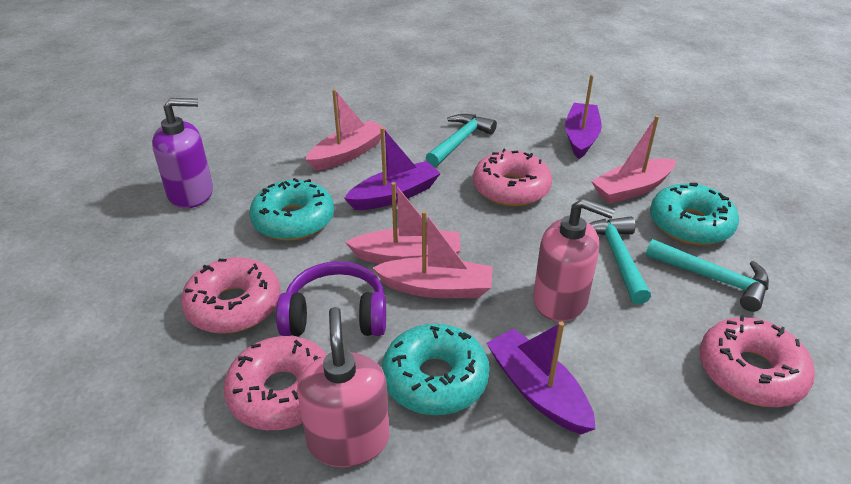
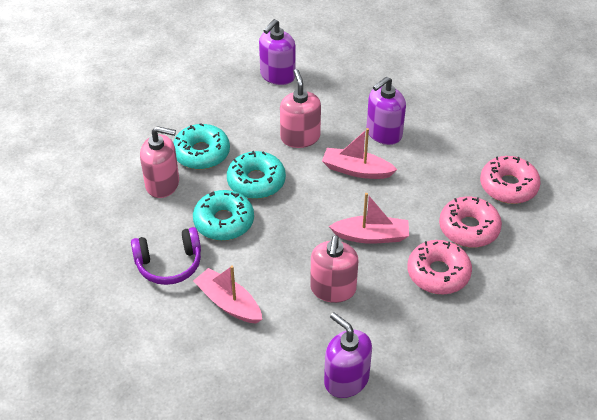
pink boat: [305,89,387,171] [345,182,461,264] [372,211,493,298] [591,115,676,204] = 4 -> [194,265,262,324] [322,128,397,179] [329,193,409,244] = 3
pink donut: [181,257,280,334] [224,336,327,430] [473,148,552,207] [700,315,815,407] = 4 -> [408,240,472,294] [439,197,502,248] [480,156,541,204] = 3
pink soap dispenser: [297,307,389,467] [533,198,615,322] = 2 -> [140,126,179,198] [280,69,321,148] [310,235,358,303] = 3
purple boat: [344,127,441,210] [486,322,596,434] [565,75,602,159] = 3 -> none = 0
purple soap dispenser: [152,98,213,209] = 1 -> [259,19,296,85] [324,313,372,398] [366,76,406,145] = 3
turquoise hammer: [425,114,497,167] [589,216,651,304] [646,239,769,312] = 3 -> none = 0

